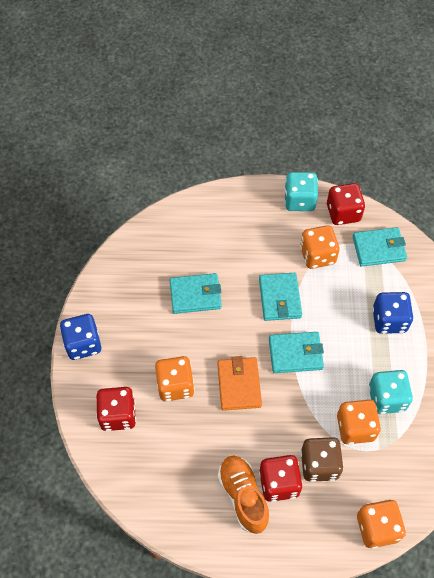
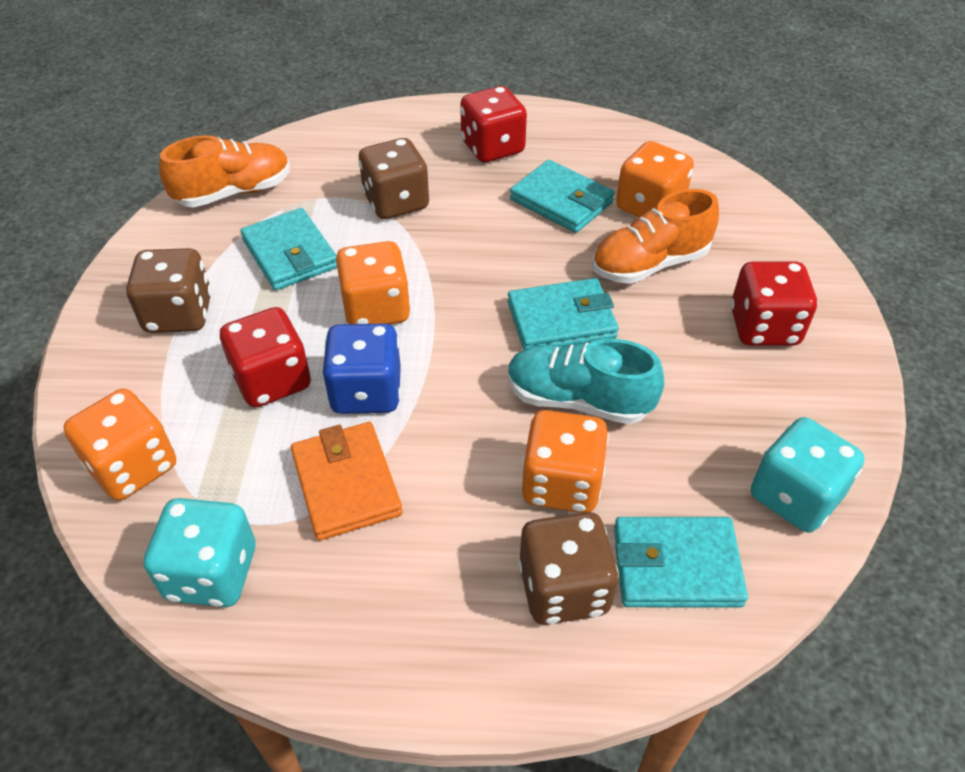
blue dice: [60,314,101,360] [372,292,414,334] = 2 -> [322,323,401,414] = 1
brown dice: [301,437,344,482] = 1 -> [126,248,212,333] [358,138,429,219] [518,512,619,625] = 3
orange shoe: [218,456,270,534] = 1 -> [159,135,290,207] [592,189,719,284] = 2
turquoise shoe: none = 0 -> [508,339,664,424] = 1

